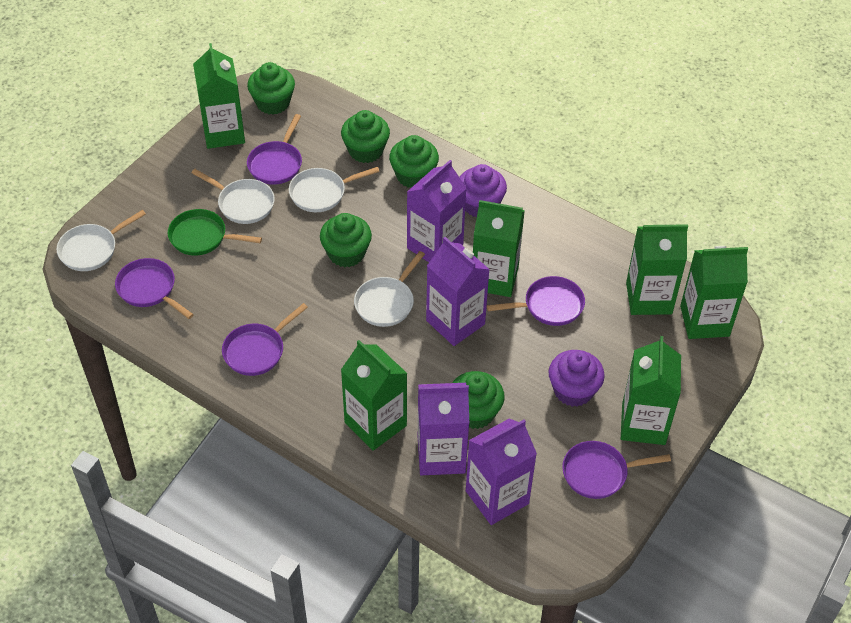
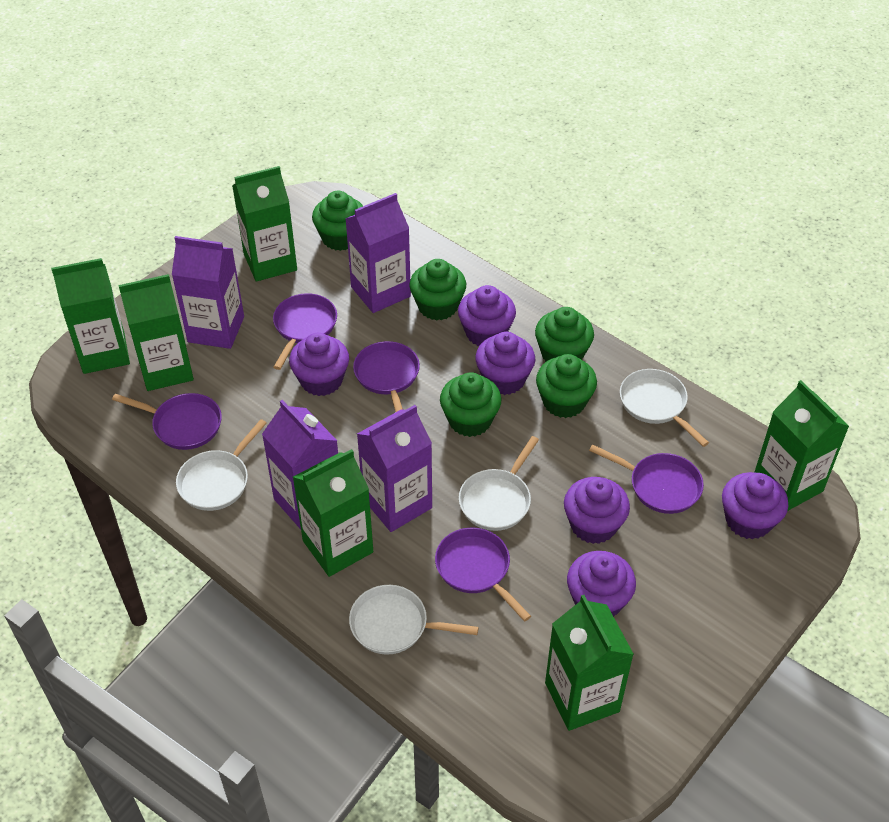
green pan: [168,209,262,256] = 1 -> none = 0
purple cupcake: [460,164,507,217] [548,350,605,407] = 2 -> [289,333,349,396] [458,285,516,346] [475,332,535,395] [564,477,630,544] [567,551,636,617] [722,472,788,539] = 6

